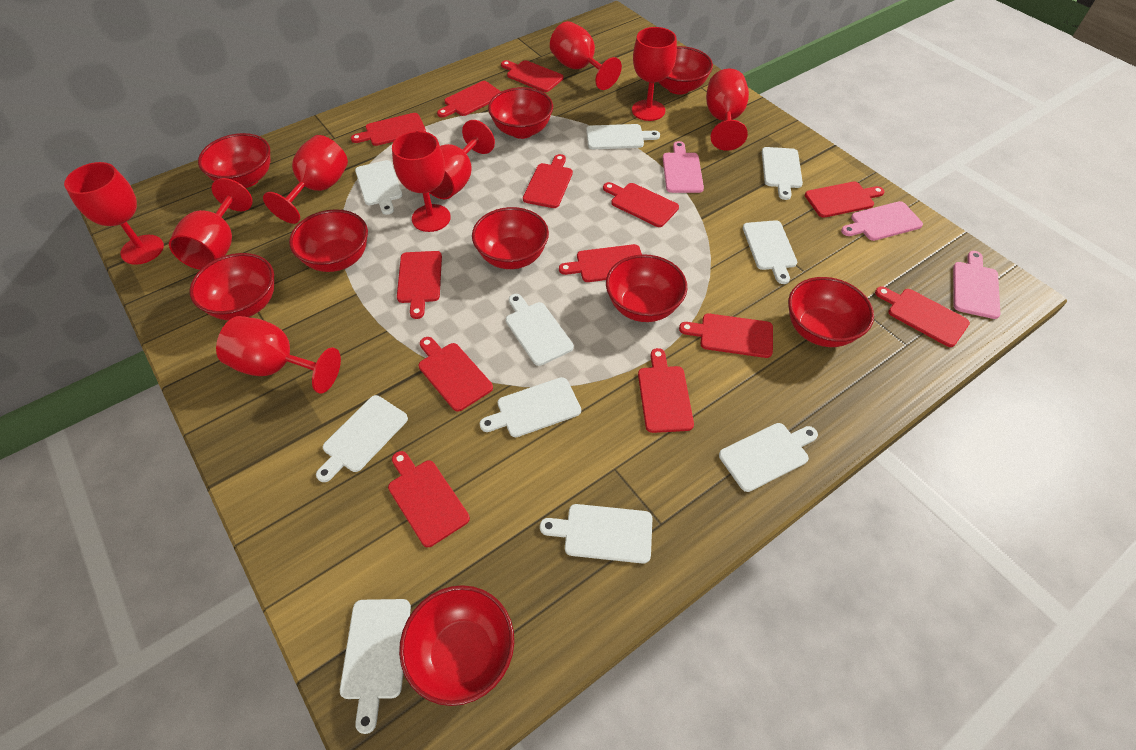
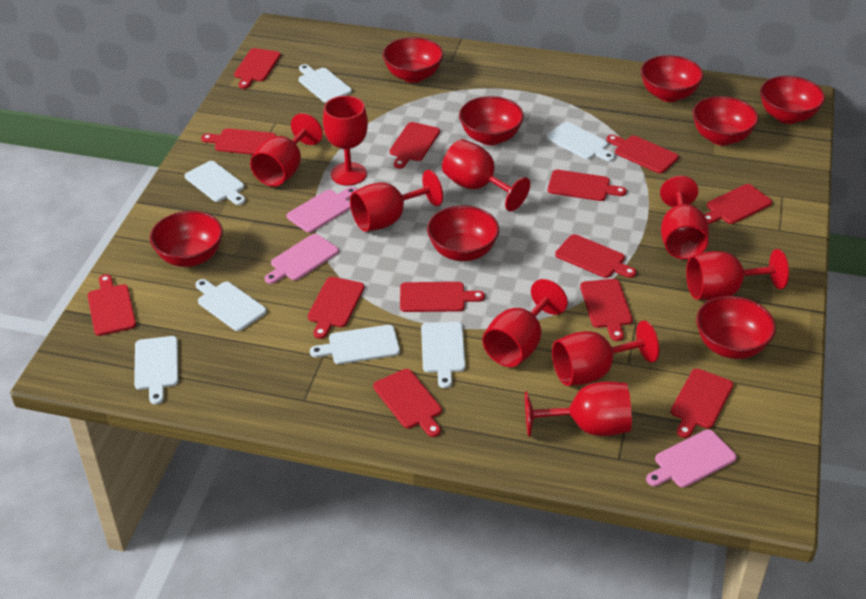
red bowl: [189,253,274,320] [198,133,270,188] [289,209,368,272] [399,585,514,706] [472,207,549,269] [488,87,553,139] [606,254,687,322] [658,46,713,95] [788,277,874,347] = 9 -> [150,211,223,267] [382,37,443,83] [427,205,499,261] [459,96,524,145] [641,55,703,102] [693,96,759,146] [696,296,776,359] [760,76,825,124] = 8
white cutting board: [316,395,408,482] [340,599,411,734] [355,160,402,215] [480,377,581,437] [506,294,574,366] [540,504,652,564] [586,124,660,149] [719,423,818,492] [743,220,797,284] [762,147,803,200] = 10 -> [134,336,178,404] [185,161,245,205] [196,279,267,331] [298,64,352,103] [310,325,400,364] [421,322,465,388] [546,122,615,162] = 7

